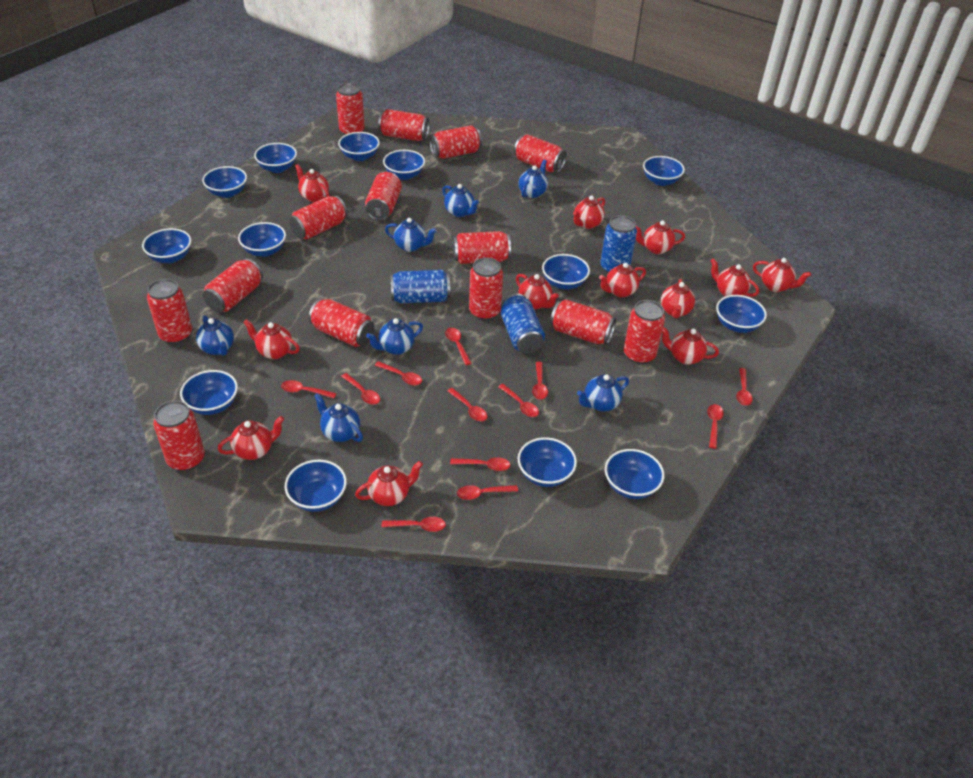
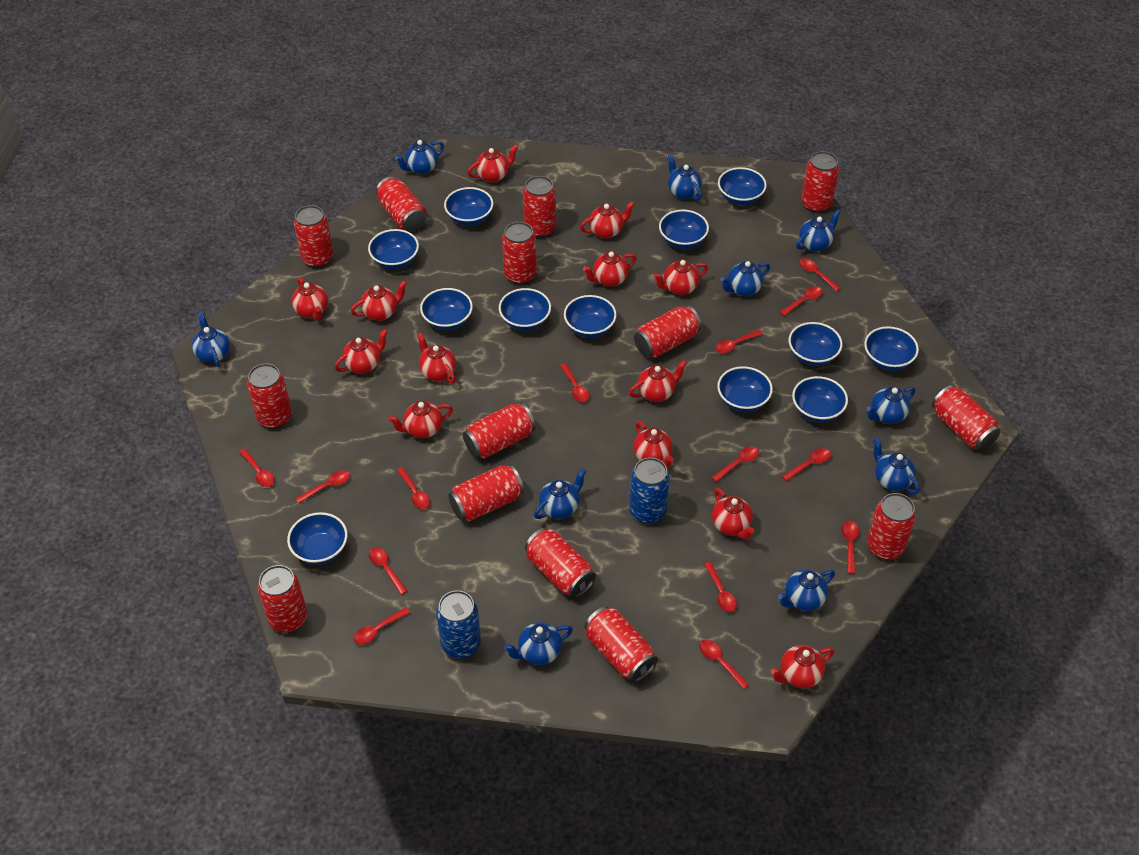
blue bowl: [142,228,191,263] [180,370,238,415] [202,166,247,198] [238,222,286,257] [254,143,297,173] [285,460,347,512] [338,132,380,161] [383,150,425,180] [518,437,577,487] [542,254,590,290] [605,449,664,499] [643,156,685,186] [716,295,767,333] = 13 -> [287,512,347,565] [368,229,419,269] [420,288,473,331] [444,187,493,226] [499,288,551,331] [564,295,617,338] [659,210,709,249] [717,366,773,412] [718,167,767,205] [789,322,842,366] [792,376,848,423] [864,326,919,371] = 12
blue can: [390,270,450,303] [501,294,545,354] [601,215,637,273] = 3 -> [436,590,481,658] [629,457,670,524] = 2
blue teapot: [196,315,234,356] [314,393,363,442] [366,318,423,355] [385,218,437,252] [442,184,479,217] [518,160,548,198] [577,374,629,412] = 7 -> [192,312,230,367] [395,140,444,174] [504,622,573,665] [534,468,586,519] [668,154,702,200] [720,261,770,296] [778,570,835,611] [796,209,841,251] [867,387,915,424] [873,438,920,494] = 10
red spoon: [281,380,336,398] [341,373,380,405] [375,361,422,385] [382,517,446,532] [445,328,472,365] [447,388,487,421] [450,457,511,471] [457,485,518,500] [498,384,539,417] [532,362,548,400] [707,404,724,449] [737,368,753,406] = 12 -> [239,449,275,487] [295,470,350,503] [353,607,411,645] [369,547,408,595] [397,467,430,509] [560,363,589,402] [699,640,749,689] [704,562,737,612] [711,446,759,482] [715,330,763,353] [780,286,823,316] [782,448,831,481] [799,258,841,291] [841,521,859,574] = 14
red teapot: [218,416,284,460] [243,319,300,359] [295,164,330,202] [355,461,423,506] [516,274,559,309] [573,195,605,229] [599,263,646,297] [636,220,685,254] [661,279,695,318] [662,326,719,365] [710,258,759,297] [753,258,811,292] = 12 -> [292,277,328,320] [334,329,388,373] [351,280,407,321] [388,401,453,438] [417,332,456,383] [468,144,518,182] [580,201,635,239] [583,251,636,287] [629,360,687,402] [633,421,674,468] [654,260,708,295] [712,488,755,540] [771,645,834,688] = 13

